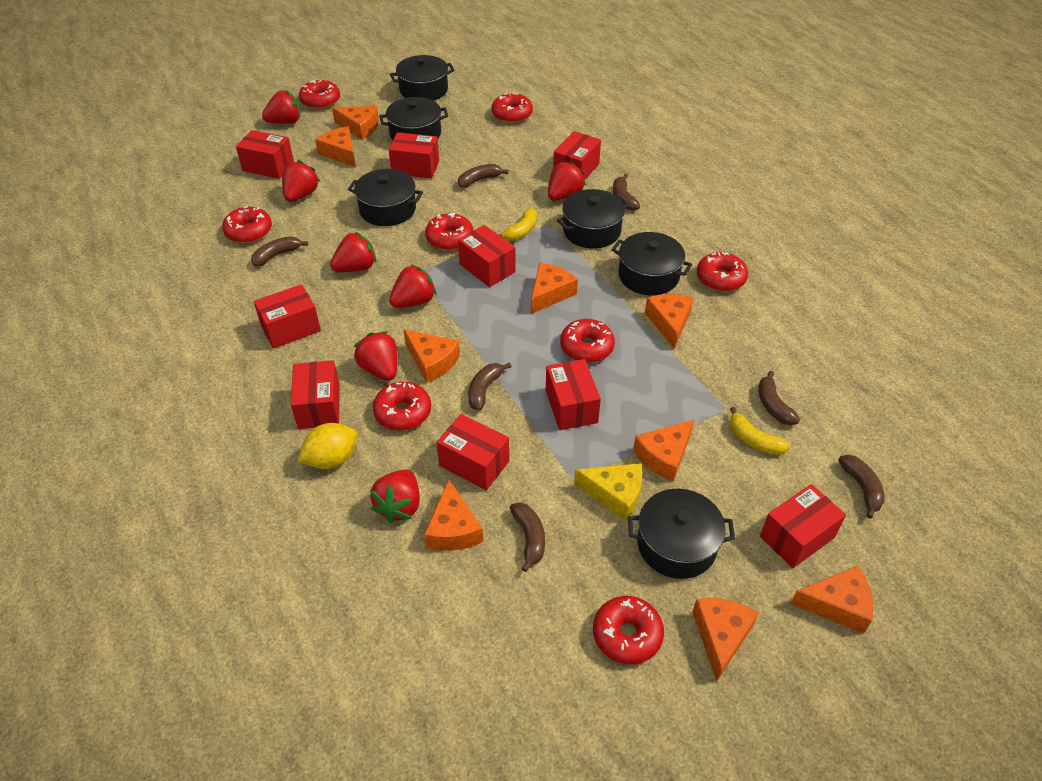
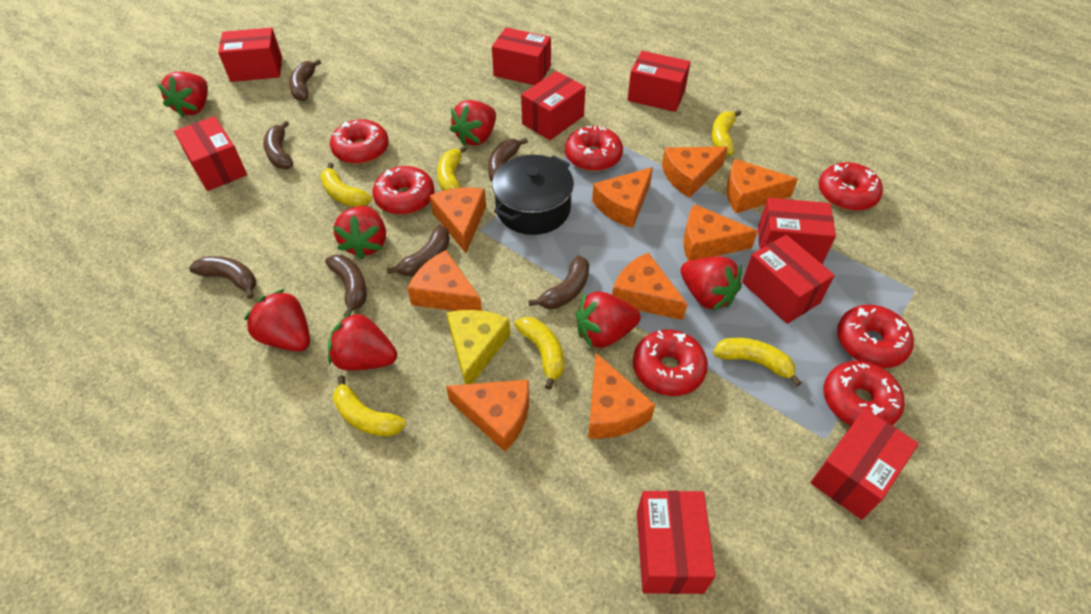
black pot: [348,169,423,226] [380,97,448,140] [390,55,455,101] [557,189,629,249] [611,232,692,295] [628,489,735,579] = 6 -> [492,155,574,235] = 1
red donut: [222,206,272,243] [299,80,340,109] [372,382,431,430] [425,213,473,250] [491,93,533,123] [560,319,615,363] [593,596,664,664] [697,252,748,292] = 8 -> [330,119,389,164] [372,166,435,215] [565,126,623,171] [633,329,708,396] [819,162,883,211] [823,361,905,426] [837,305,914,368] = 7
yellow banana: [499,208,537,241] [730,407,791,455] = 2 -> [320,162,372,207] [333,375,406,437] [437,145,467,191] [514,317,564,390] [711,110,741,156] [713,338,801,387] = 6
yellow lemon: [298,423,357,469] = 1 -> none = 0

